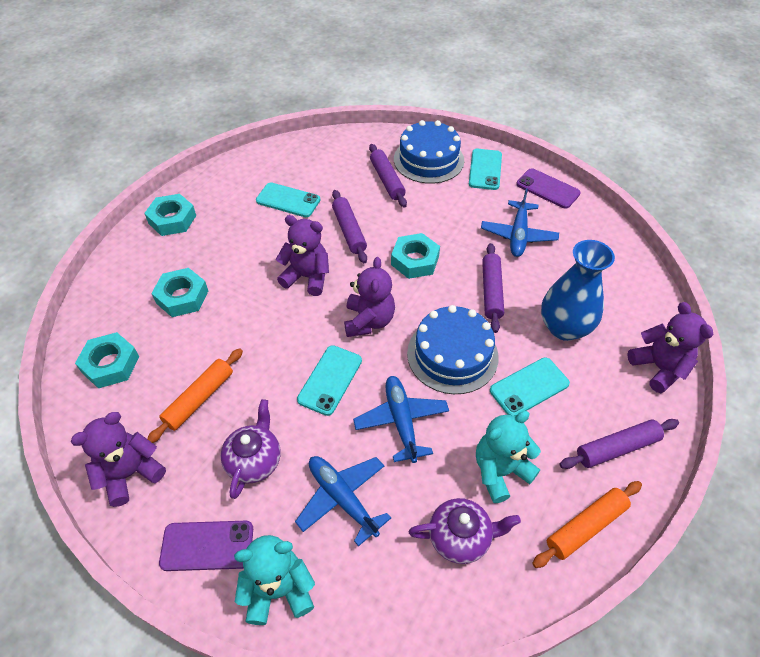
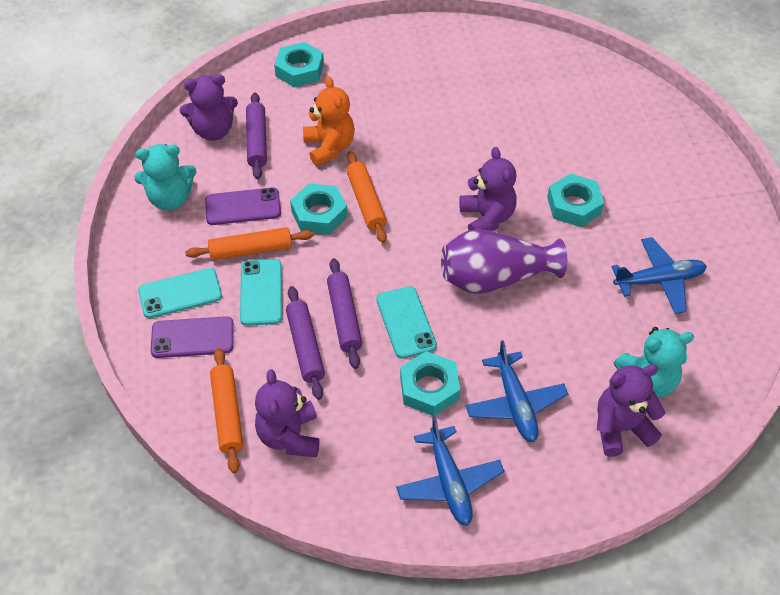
blue cake: [394,120,464,184] [407,305,499,394] = 2 -> none = 0
blue vase: [541,240,615,341] = 1 -> none = 0
orange rolling pin: [147,348,243,443] [532,481,642,568] = 2 -> [185,227,314,260] [210,348,243,473] [347,151,387,243] = 3
orange teddy bear: none = 0 -> [303,76,355,166] = 1
purple rolling pin: [332,190,367,263] [369,144,407,207] [482,243,504,333] [560,419,679,469] = 4 -> [246,93,267,179] [286,286,325,400] [327,258,362,369] = 3
purple teapot: [221,399,280,499] [409,498,521,564] = 2 -> none = 0
purple vase: none = 0 -> [441,229,567,294] = 1
turquoise phone: [256,183,320,217] [297,345,362,416] [469,149,502,190] [490,357,570,417] = 4 -> [138,268,222,318] [240,259,282,326] [376,286,437,359] = 3

